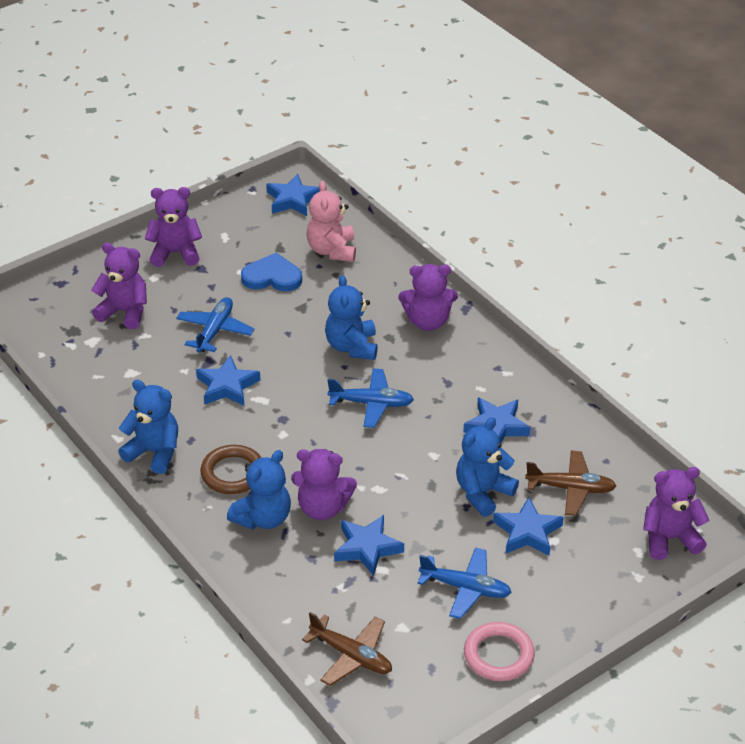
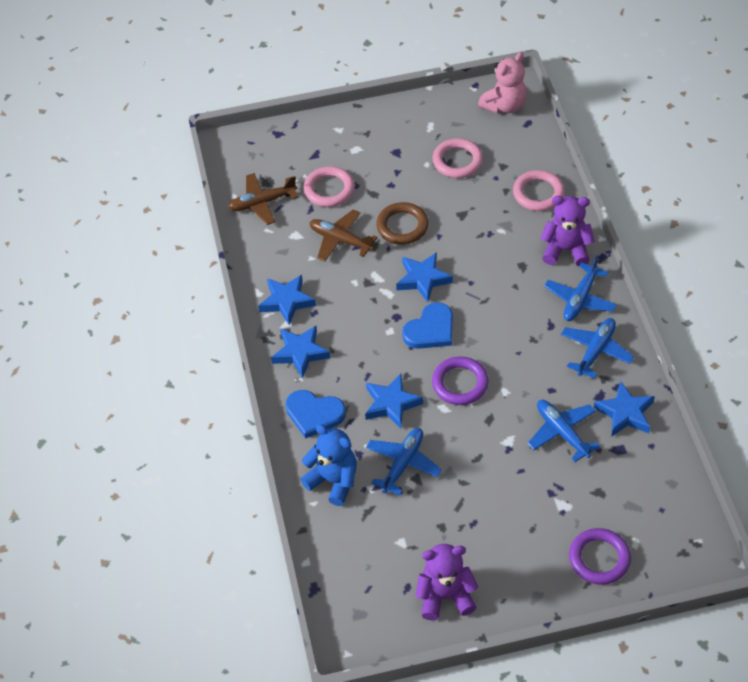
blue heart: [241,253,302,291] = 1 -> [285,390,346,439] [402,302,453,349] = 2
blue plane: [176,297,254,352] [327,368,414,428] [417,547,512,619] = 3 -> [366,428,442,495] [528,400,600,462] [544,255,617,321] [561,318,634,379] = 4
blue teddy bear: [118,380,178,474] [227,450,291,530] [325,275,378,360] [456,417,519,517] = 4 -> [300,425,357,506] = 1
pink ring: [464,622,535,681] = 1 -> [304,166,354,207] [432,138,483,178] [513,170,565,211] = 3
purple ring: none = 0 -> [432,356,489,405] [569,528,631,585] = 2
purple teddy bear: [91,243,147,329] [145,187,202,267] [291,449,357,520] [398,264,458,331] [643,467,709,560] = 5 -> [415,544,478,621] [540,196,595,267] = 2

